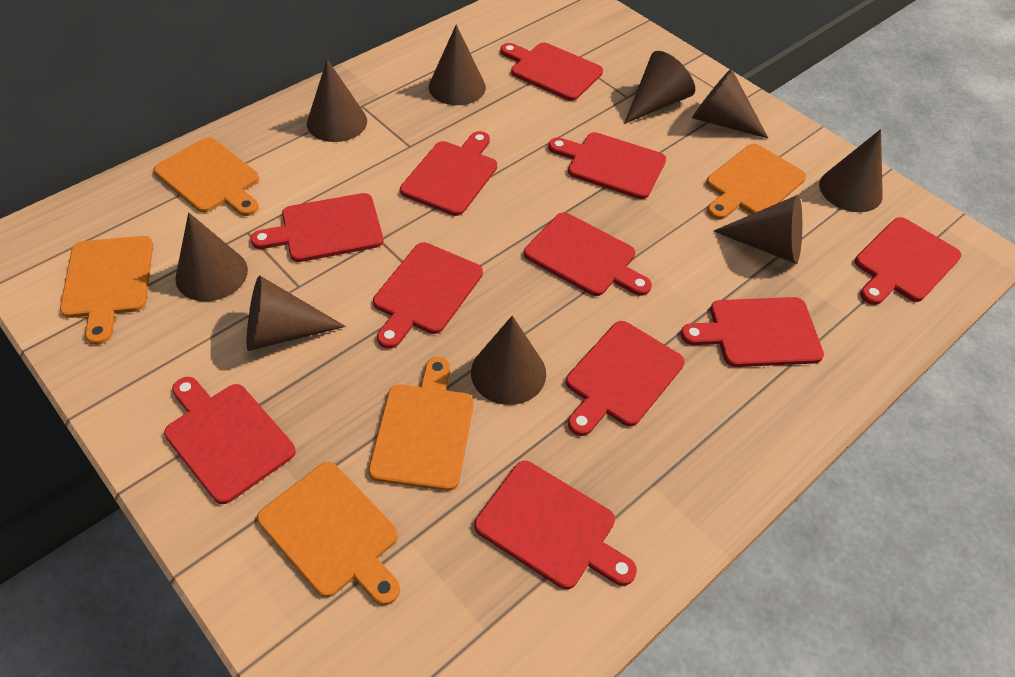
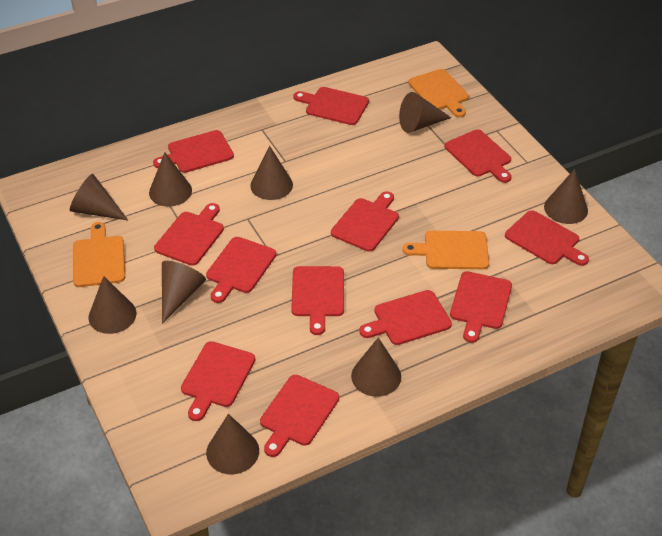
orange cutting board: [60,236,153,345] [154,137,259,216] [257,462,400,605] [369,357,474,491] [706,144,806,220] = 5 -> [73,222,125,287] [403,231,489,269] [408,69,469,117] = 3
red cutting board: [164,377,296,504] [251,193,383,262] [373,242,483,349] [400,131,497,216] [475,461,637,589] [500,42,603,101] [524,212,652,296] [548,132,666,199] [566,321,685,436] [681,297,824,367] [855,217,962,305] = 11 -> [153,130,234,173] [154,203,224,266] [181,341,255,421] [206,237,276,303] [260,375,339,457] [291,266,344,335] [293,87,369,125] [331,191,399,252] [359,290,452,345] [445,129,512,183] [450,271,512,343] [505,210,589,266] = 12

